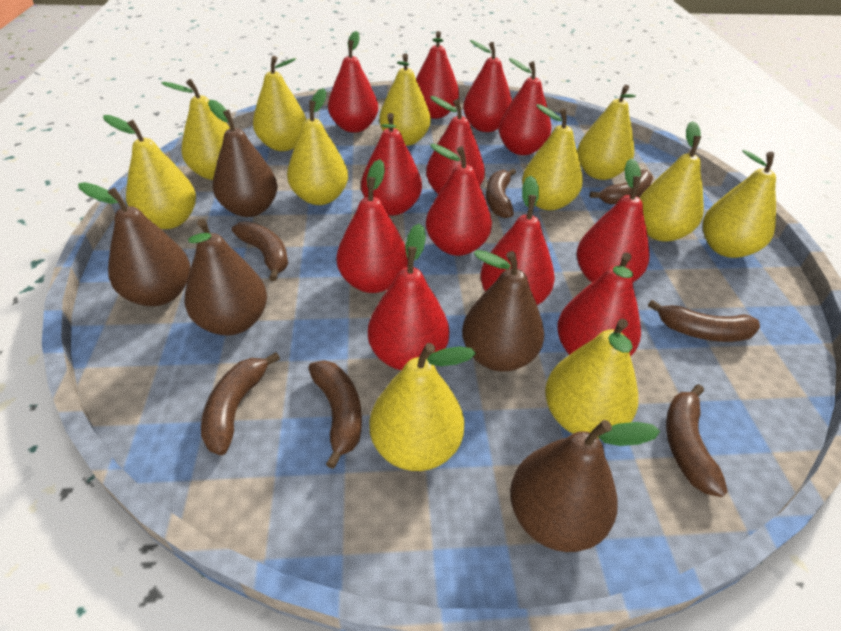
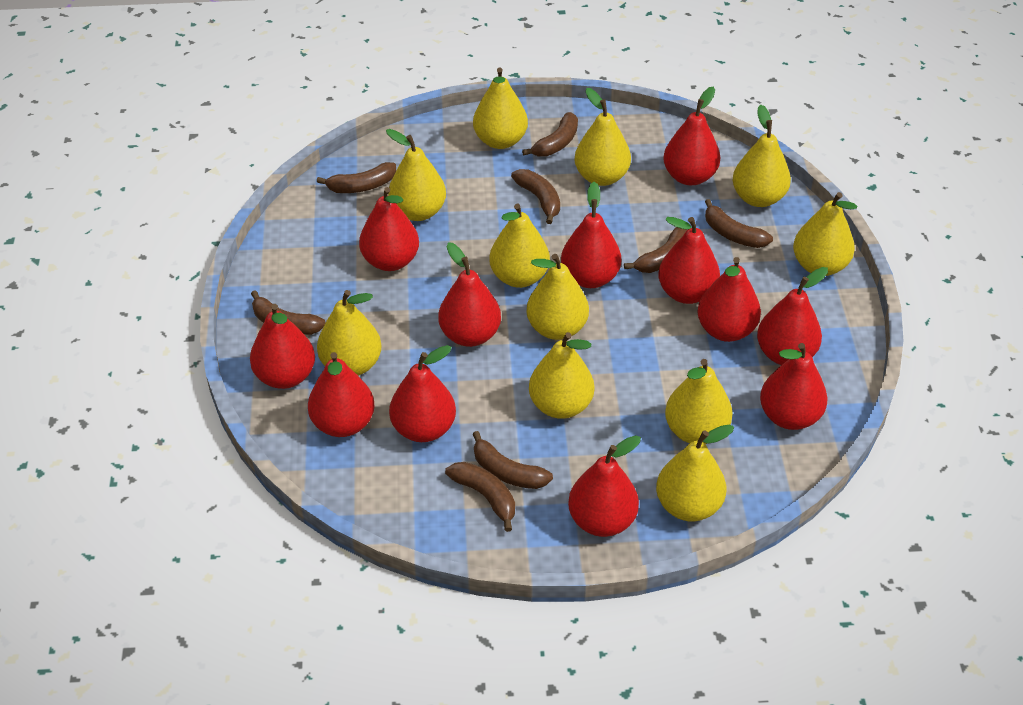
brown banana: [201,352,280,455] [232,221,288,281] [308,360,362,469] [486,169,516,218] [590,170,653,205] [648,300,760,342] [666,384,728,497] = 7 -> [251,290,325,335] [317,162,396,193] [445,462,515,532] [473,431,553,489] [511,169,560,224] [522,112,578,157] [624,227,688,273] [705,199,773,248] = 8
brown pear: [78,182,190,306] [185,219,267,336] [208,100,277,217] [462,250,544,372] [510,420,660,552] = 5 -> none = 0

